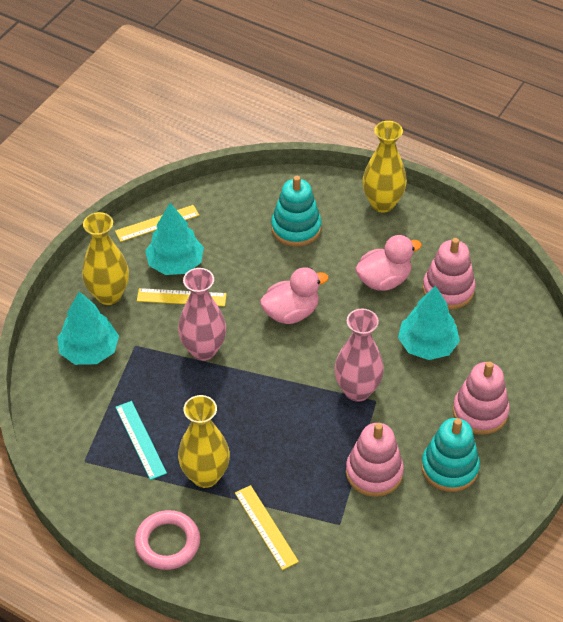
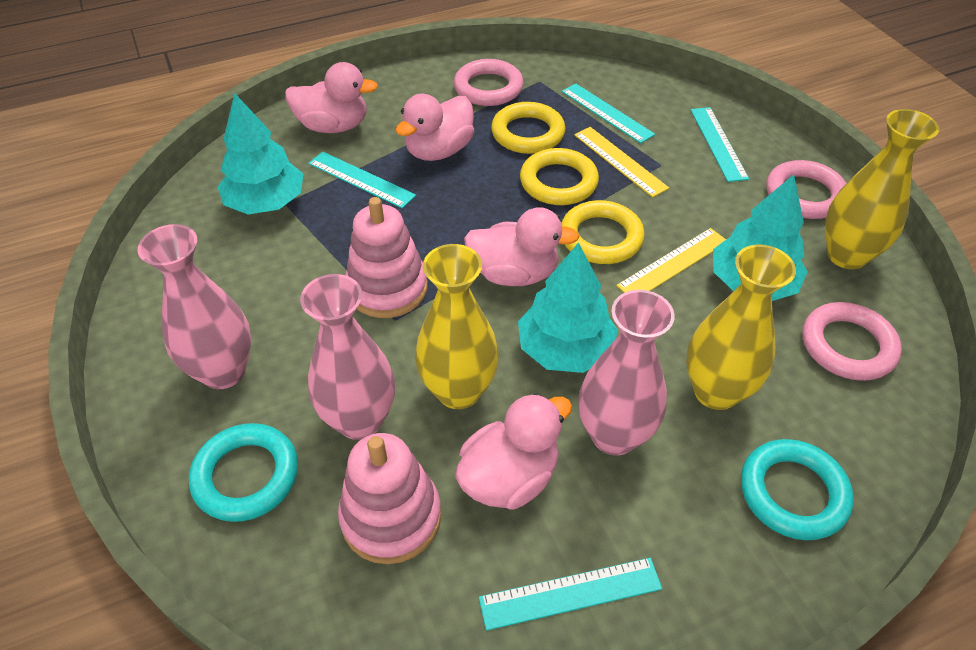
pink duck: [260,267,329,324] [355,235,422,291] = 2 -> [285,62,378,133] [395,94,474,161] [455,393,572,510] [464,207,580,286] = 4
pink ring: [135,510,200,570] = 1 -> [454,59,523,106] [766,160,846,219] [802,302,902,381] = 3
pink stacking toy: [346,423,404,497] [423,238,475,310] [453,362,510,435] = 3 -> [338,433,441,564] [346,197,428,318] = 2
pink vase: [178,268,226,361] [334,308,384,402] = 2 -> [138,224,251,389] [300,274,395,440] [578,290,675,456] = 3
turquoise ring: none = 0 -> [189,423,298,522] [741,439,854,540] = 2
turquoise ruler: [115,401,167,480] = 1 -> [308,152,416,208] [479,558,662,631] [561,83,655,143] [691,107,749,182] = 4
turquoise stacking toy: [271,176,322,247] [421,418,480,492] = 2 -> none = 0
yellow ring: none = 0 -> [491,102,565,154] [520,148,599,205] [561,200,645,264] = 3
yellow ruler: [115,205,199,242] [137,288,227,306] [235,485,299,570] = 3 -> [574,127,669,197] [616,228,726,293] = 2

